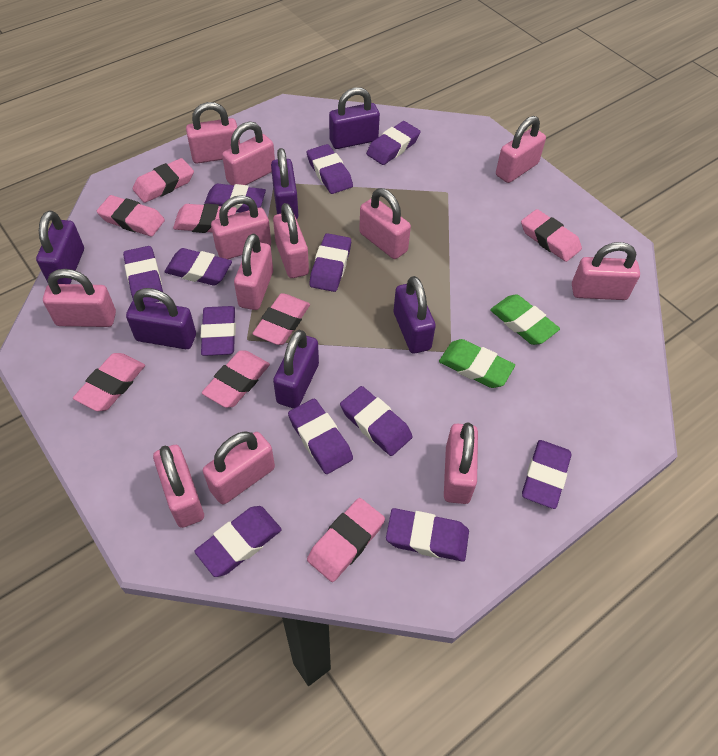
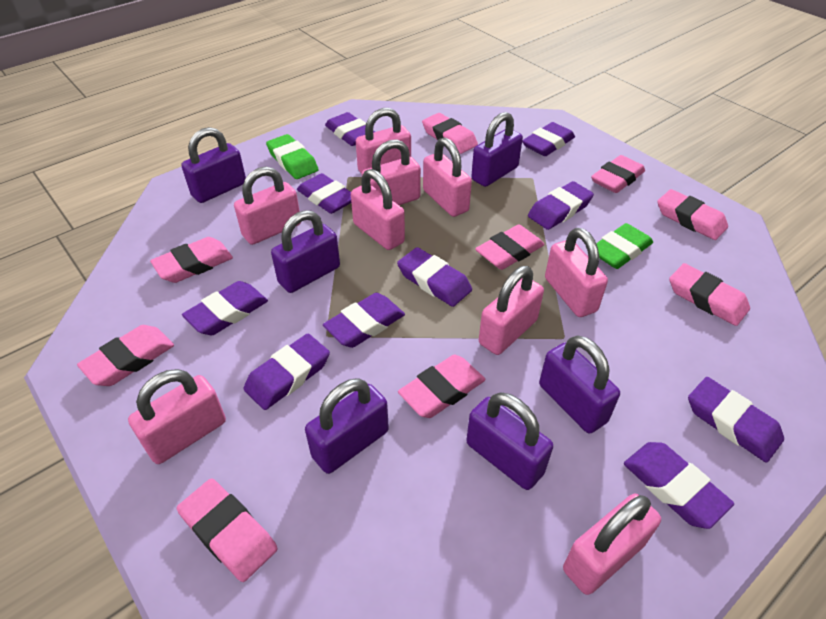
pink eraser: [73,353,145,411] [97,195,165,237] [133,158,194,203] [173,204,237,233] [202,350,270,408] [252,293,310,345] [307,498,385,582] [521,209,582,262] = 8 -> [77,325,174,386] [150,237,233,283] [177,479,277,582] [398,355,485,418] [422,113,478,154] [475,225,545,270] [591,155,645,193] [657,189,728,240] [669,263,750,326] = 9
pink padlock: [43,269,116,327] [153,445,204,528] [186,102,240,164] [203,431,275,504] [211,195,271,259] [222,122,275,185] [234,234,273,310] [273,203,309,278] [359,188,411,259] [444,422,478,504] [496,116,546,183] [572,242,640,300] = 12 -> [128,369,226,464] [234,167,301,245] [351,169,405,250] [356,108,411,174] [362,139,421,205] [423,138,472,217] [479,266,544,355] [545,228,608,317] [563,493,661,595] = 9
purple eraser: [123,246,163,302] [164,248,232,286] [194,506,282,577] [200,306,236,356] [204,184,266,212] [288,399,353,474] [307,144,353,194] [309,233,351,292] [340,386,413,456] [366,121,421,165] [386,508,469,562] [522,440,572,509] = 12 -> [182,281,268,335] [244,334,330,410] [297,173,351,214] [323,293,405,348] [325,112,375,146] [397,247,472,307] [522,122,575,156] [528,181,594,230] [624,442,734,529] [688,377,784,462] = 10

